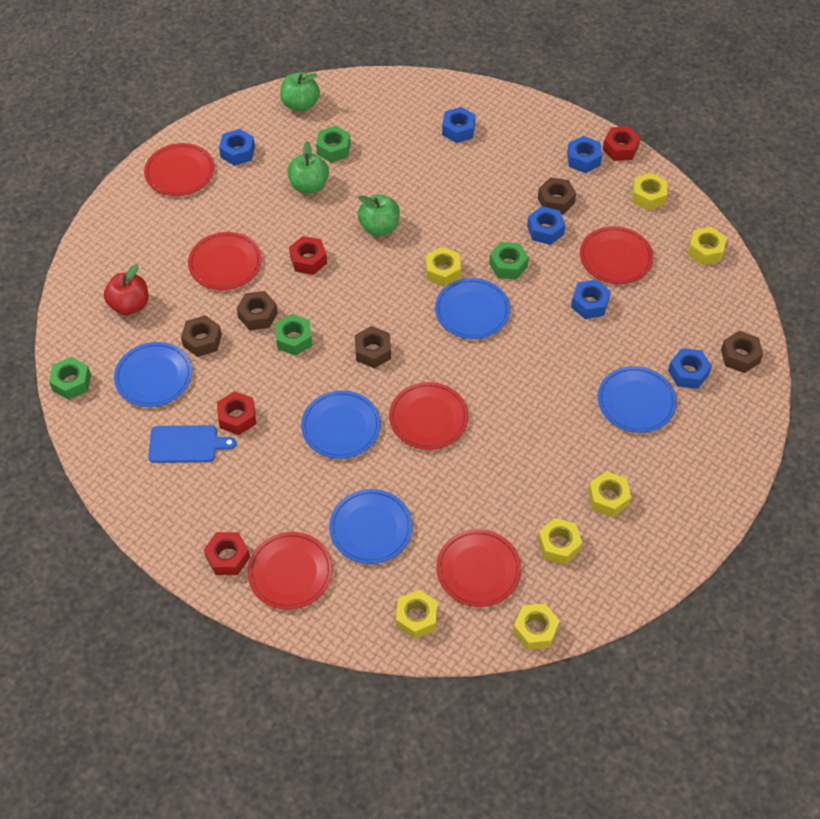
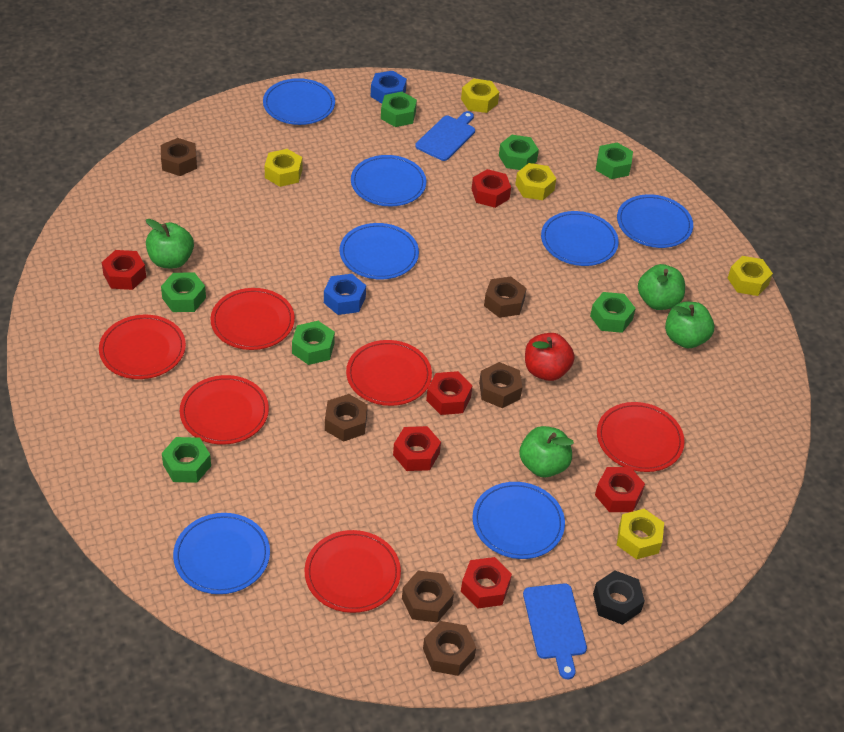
black nut: none = 0 -> [593,570,645,625] = 1
blue cutting board: [148,425,236,463] = 1 -> [415,111,475,161] [523,584,587,679] = 2
blue nut: [219,129,255,166] [442,107,476,143] [527,206,565,245] [567,136,602,173] [571,280,611,319] [668,348,712,389] = 6 -> [324,274,366,315] [371,71,407,104] = 2
blue plate: [114,342,192,407] [301,390,381,459] [329,489,413,564] [435,278,510,339] [598,366,677,433] = 5 -> [173,513,270,594] [263,78,335,125] [340,223,419,280] [351,155,426,206] [472,482,565,559] [541,211,619,266] [617,194,693,248] = 7
brown nut: [181,315,222,357] [237,291,278,330] [355,326,391,368] [538,178,576,214] [721,331,763,373] = 5 -> [161,138,197,176] [325,394,368,442] [402,570,454,622] [423,621,476,676] [479,362,522,408] [484,277,526,318] = 6
green apple: [280,72,320,112] [287,141,329,193] [357,194,400,236] = 3 -> [146,219,194,268] [520,426,574,477] [638,264,685,310] [665,302,714,348] = 4
green nut: [49,357,91,400] [275,314,312,356] [316,126,351,163] [489,242,529,279] = 4 -> [161,273,206,312] [162,437,211,483] [292,321,335,365] [381,92,417,127] [499,135,539,170] [590,292,636,333] [596,143,633,179] = 7
red nut: [204,532,250,575] [217,391,256,435] [289,236,327,275] [603,126,641,161] = 4 -> [102,250,146,290] [393,426,441,471] [426,371,473,415] [461,557,512,608] [472,169,511,208] [595,467,645,512] = 6
yellow nut: [396,590,438,639] [426,247,461,287] [513,603,560,650] [538,518,582,565] [588,471,631,517] [632,173,667,211] [688,227,727,265] = 7 -> [264,149,303,187] [461,79,499,113] [515,163,556,200] [617,509,664,559] [728,256,773,296] = 5

